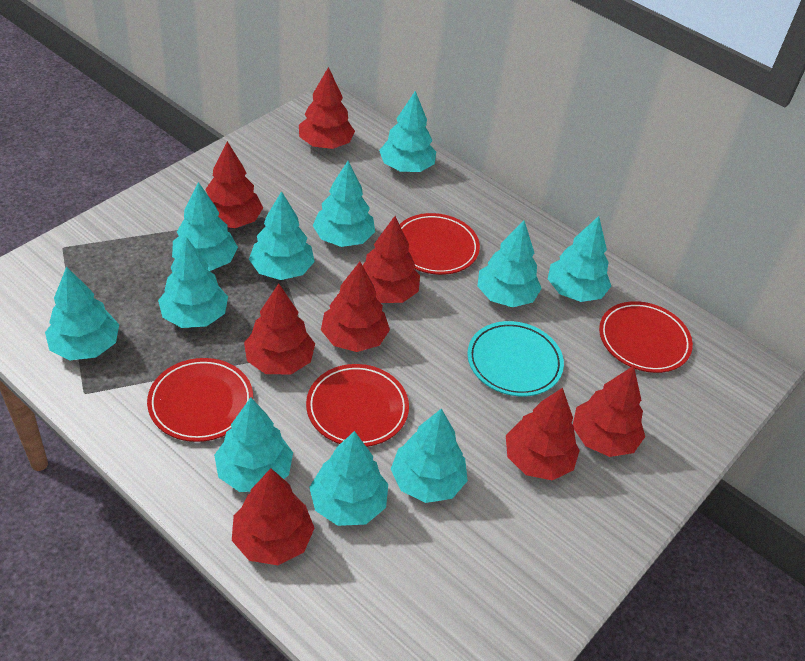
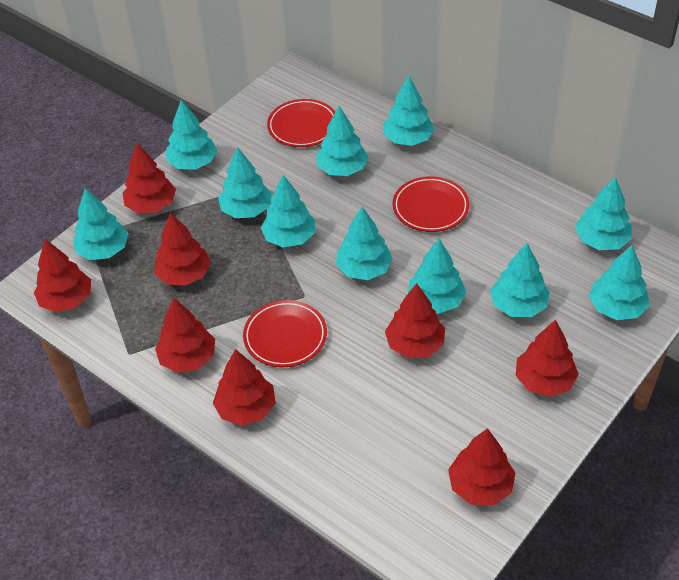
red plate: [147,358,253,442] [306,364,409,447] [399,213,480,275] [599,301,693,373] = 4 -> [243,300,327,367] [267,99,335,147] [393,176,469,232] = 3
turquoise plate: [467,321,564,397] = 1 -> none = 0

